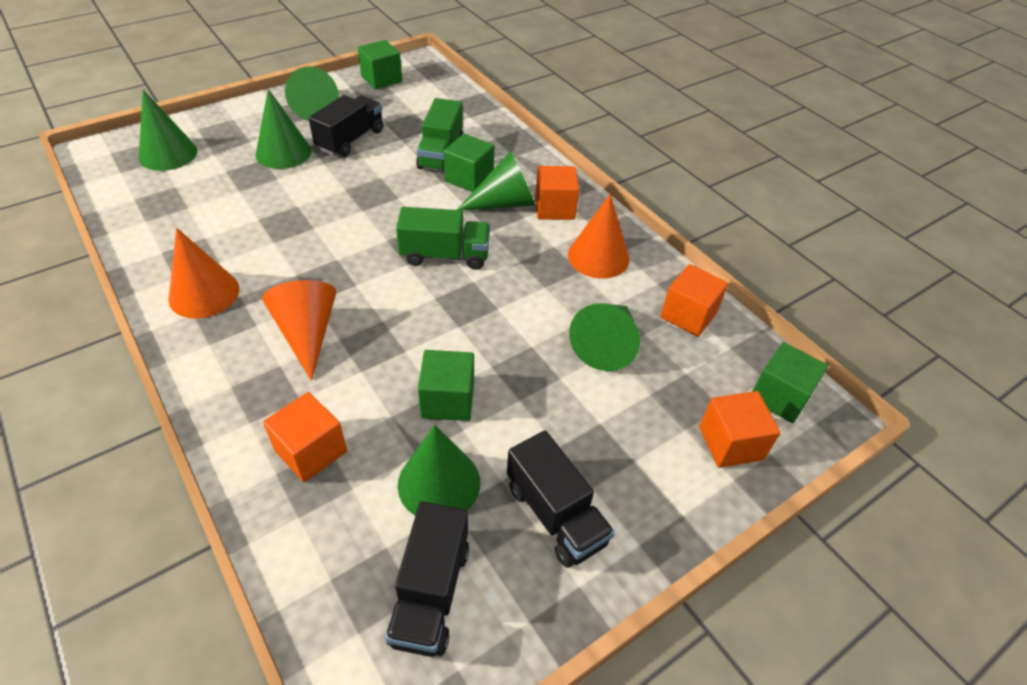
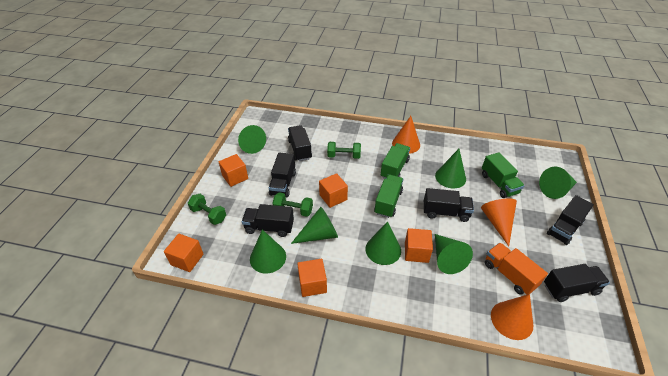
black truck: [309,95,383,157] [385,501,469,657] [507,430,615,568] = 3 -> [242,204,294,237] [269,153,296,197] [288,125,312,161] [424,188,474,222] [544,264,610,302] [547,195,594,245] = 6
green cone: [139,90,198,171] [255,89,312,169] [285,67,339,121] [398,425,480,516] [457,151,535,210] [569,303,640,371] = 6 -> [238,125,266,154] [250,229,286,273] [291,207,338,244] [366,221,401,265] [435,149,466,188] [435,234,473,274] [539,167,577,199] = 7
green cube: [358,40,402,89] [418,350,474,421] [444,134,494,192] [752,342,828,423] = 4 -> none = 0
green dumbbell: none = 0 -> [188,194,226,225] [272,192,313,217] [327,142,361,159] = 3
green truck: [396,207,490,270] [416,98,463,171] = 2 -> [374,175,403,218] [381,143,410,179] [482,152,524,198] = 3
orange cube: [263,392,347,482] [535,166,579,220] [660,264,728,337] [699,391,781,468] = 4 -> [164,234,204,272] [219,154,248,187] [297,259,327,297] [319,173,348,208] [405,228,433,263] = 5
orange truck: none = 0 -> [485,243,548,295] = 1

